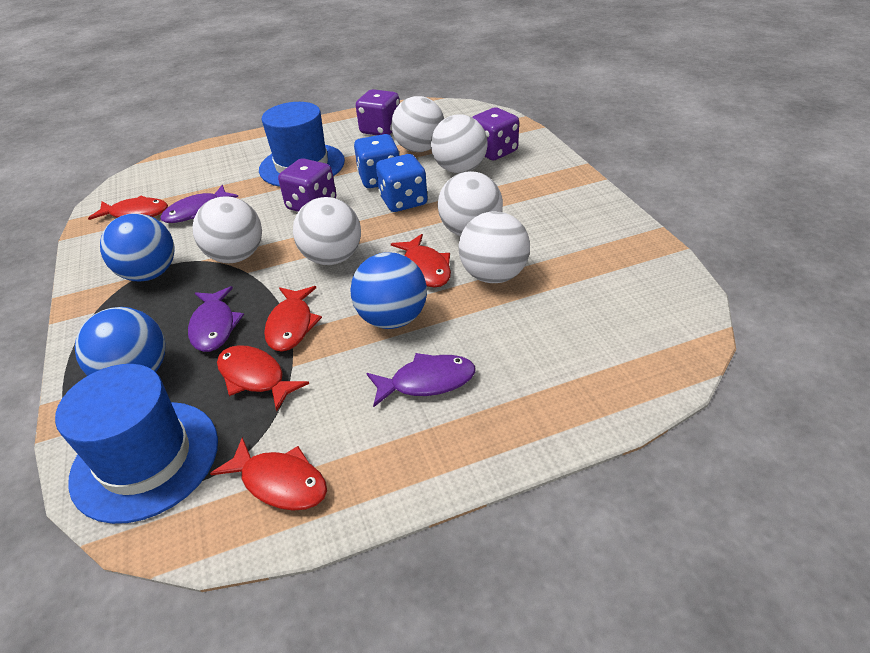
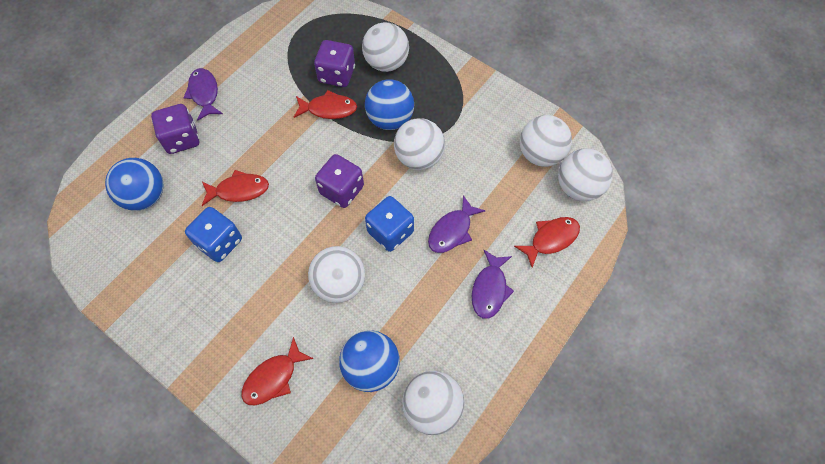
blue hat: [55,364,218,524] [259,102,345,187] = 2 -> none = 0
red fish: [88,195,168,220] [210,437,327,511] [217,345,309,411] [264,286,322,352] [391,234,451,288] = 5 -> [202,170,269,206] [241,337,314,405] [294,90,357,119] [514,217,580,268] = 4

